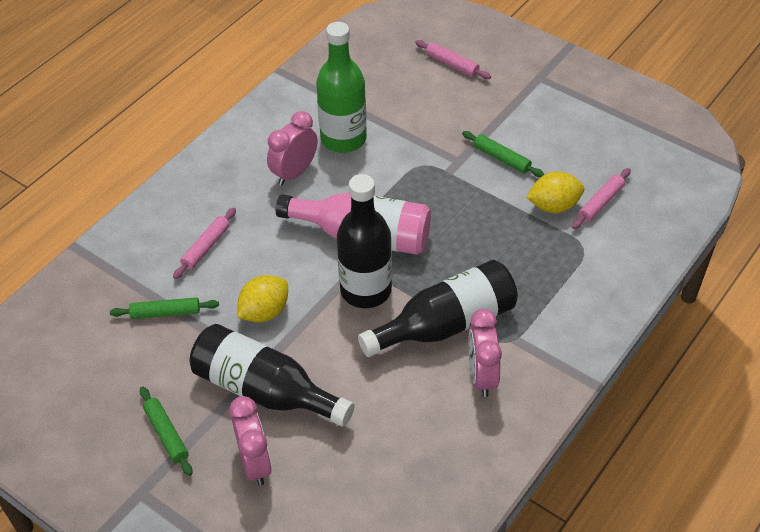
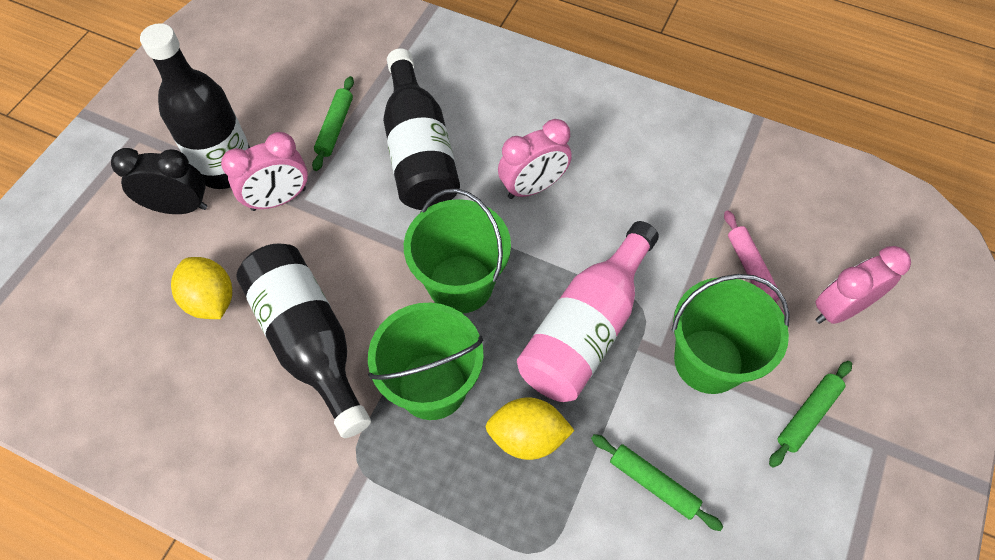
black clock: none = 0 -> [111,148,207,214] = 1
green bottle: [316,22,367,153] = 1 -> none = 0
green bucket: none = 0 -> [368,303,484,420] [404,189,511,313] [672,274,790,394] = 3
pink rolling pin: [173,208,236,279] [415,40,491,79] [572,168,631,229] = 3 -> [724,210,785,315] = 1

